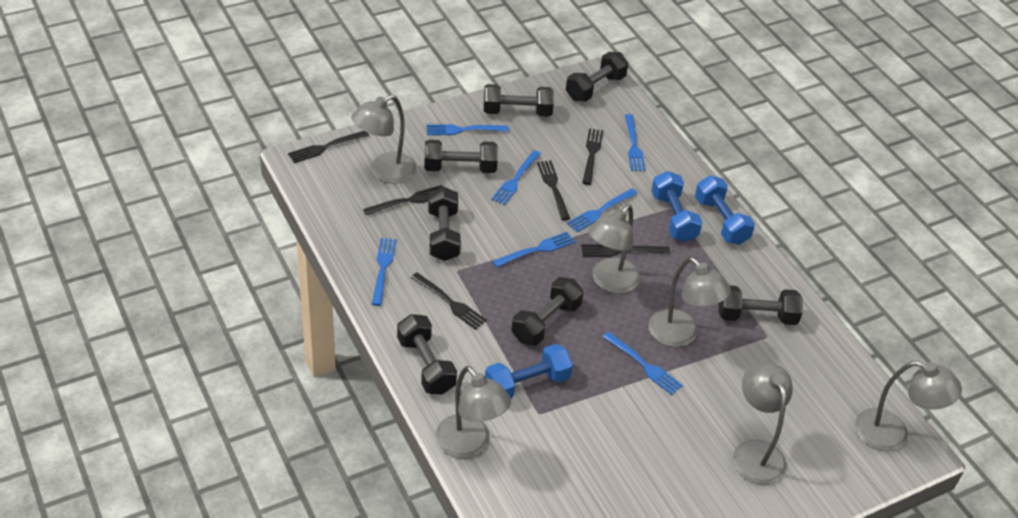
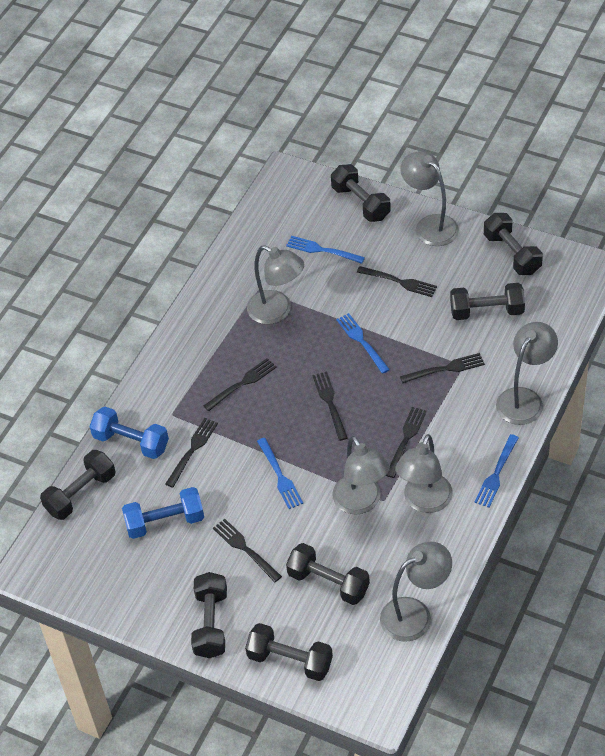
black fork: [288,131,369,163] [363,185,443,215] [411,272,487,330] [537,160,570,220] [581,244,670,257] [582,128,603,185] = 6 -> [165,418,218,488] [203,358,277,411] [213,519,282,582] [312,372,348,441] [357,266,437,297] [386,407,427,478] [400,353,485,383] = 7
blue dumbbell: [485,344,573,399] [651,171,703,242] [695,175,755,245] = 3 -> [89,407,169,459] [122,487,204,539] = 2
blue fork: [372,238,396,306] [427,124,508,135] [491,150,541,205] [492,232,575,268] [567,188,638,232] [603,331,683,395] [625,114,646,171] = 7 -> [257,438,303,509] [286,236,365,264] [336,313,390,374] [474,434,519,508] = 4

